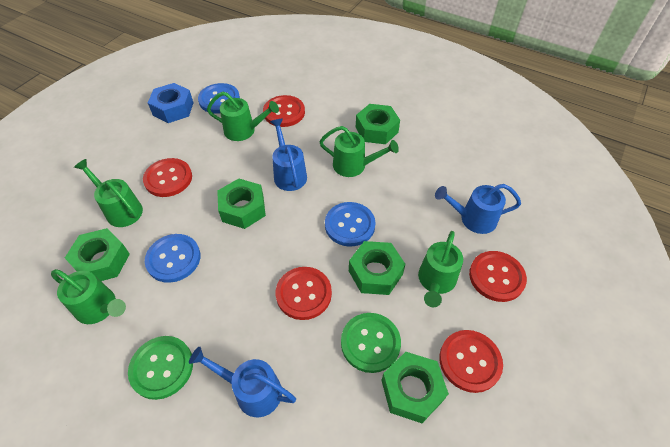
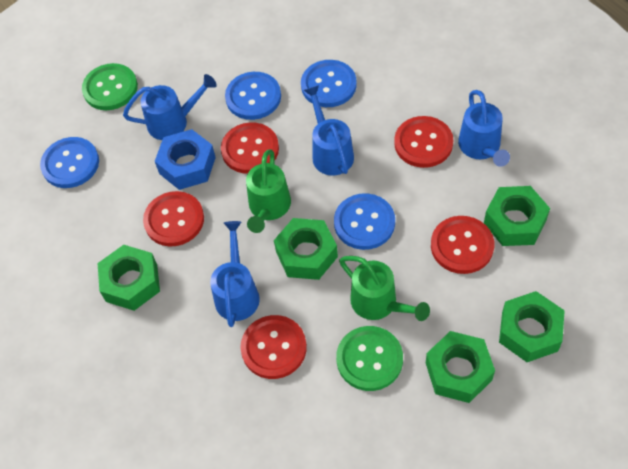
blue button: [145,234,200,283] [198,83,240,114] [325,202,376,247] = 3 -> [40,137,99,188] [225,72,281,120] [301,60,357,107] [334,193,395,250] = 4
blue watering can: [189,346,296,417] [270,119,307,191] [435,184,521,234] = 3 -> [123,74,217,140] [210,221,260,327] [304,85,354,176] [458,90,510,167] = 4
green watering can: [51,269,126,324] [74,159,143,227] [207,92,279,141] [319,126,399,177] [418,231,463,307] = 5 -> [246,149,291,233] [339,256,430,321] = 2

